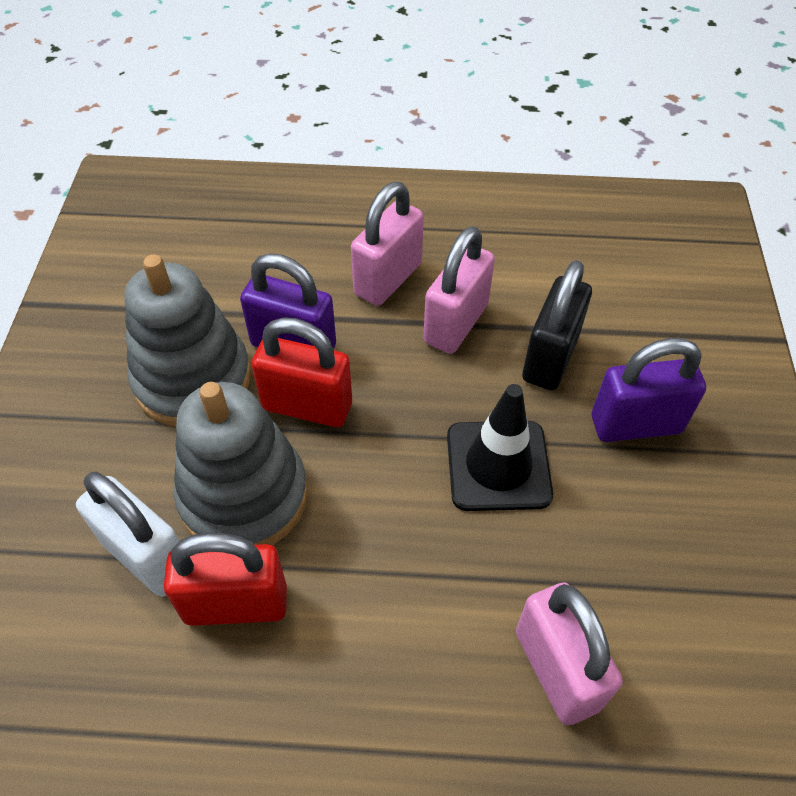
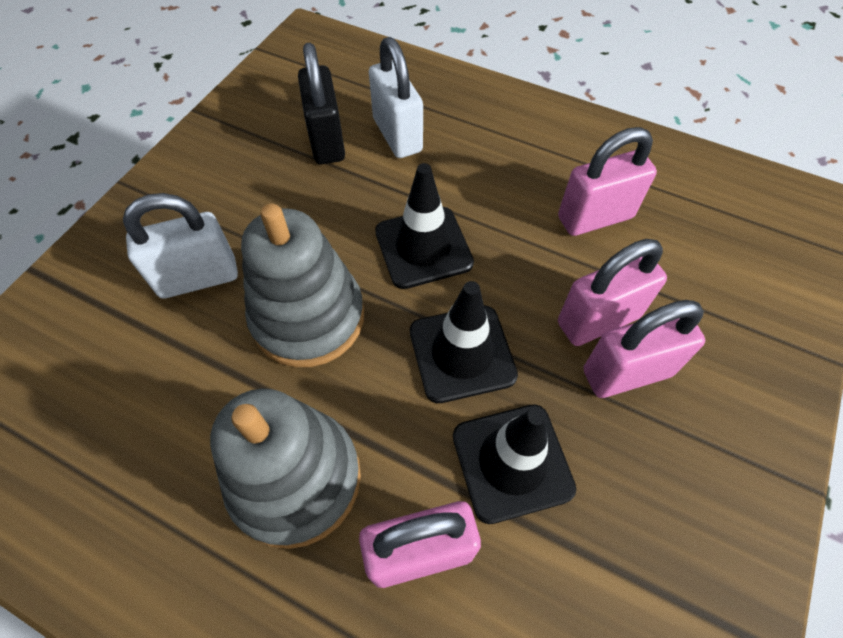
black traffic cone: [447,384,553,511] = 1 -> [375,163,474,289] [410,281,518,403] [453,404,576,524] = 3
pink padlock: [351,182,424,306] [423,226,495,354] [516,582,623,725] = 3 -> [359,501,481,588] [558,127,657,236] [558,239,667,346] [584,300,705,398] = 4
purple padlock: [240,253,336,349] [592,338,706,442] = 2 -> none = 0
red padlock: [164,533,287,626] [252,317,352,427] = 2 -> none = 0
white padlock: [76,472,179,597] = 1 -> [123,193,238,299] [369,37,423,158] = 2

